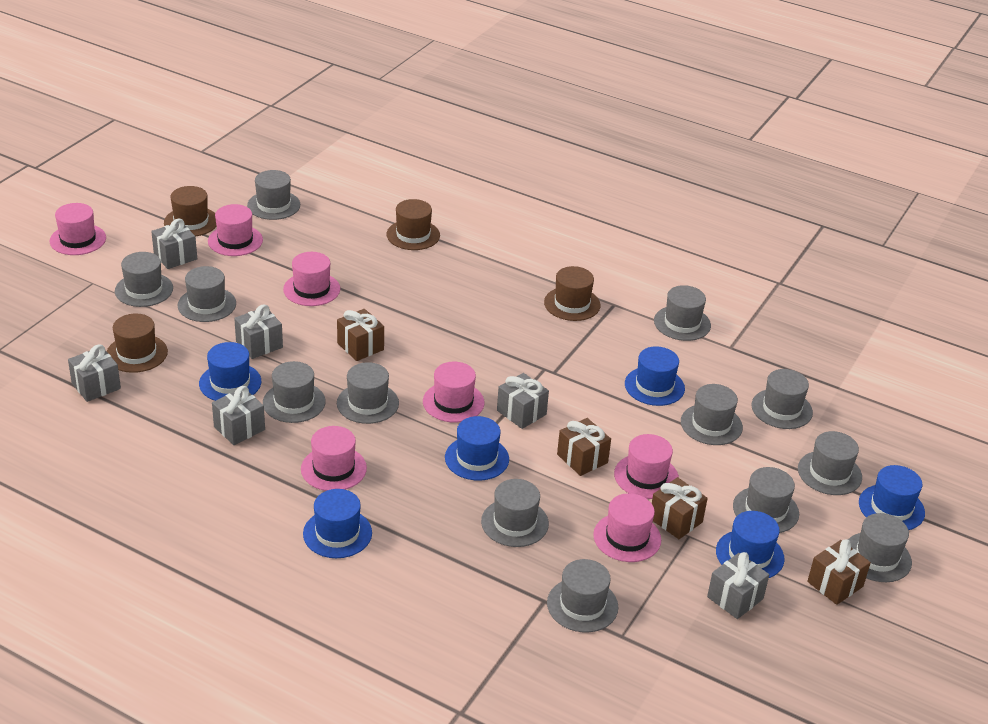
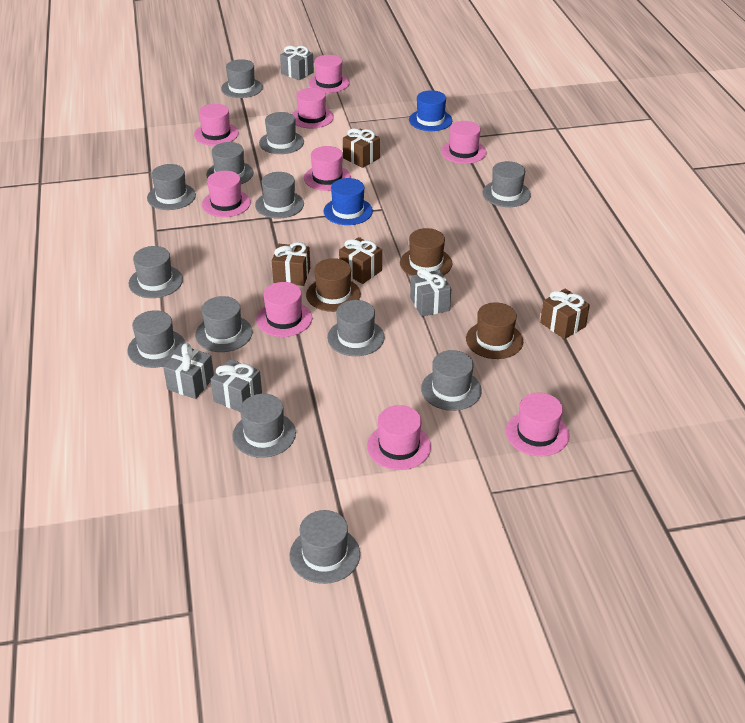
blue hat: [199,342,261,401] [303,489,372,558] [445,416,509,481] [625,346,685,406] [716,511,785,578] [859,465,925,530] = 6 -> [323,178,373,225] [409,90,452,131] = 2
brown hat: [106,314,168,373] [164,186,216,237] [386,199,440,250] [544,266,601,321] = 4 -> [306,258,361,312] [400,228,452,276] [466,302,523,359] = 3
grey gift: [68,344,121,402] [151,219,197,269] [212,386,265,445] [234,304,283,359] [497,373,549,429] [707,552,769,619] = 6 -> [163,343,214,399] [211,359,262,412] [280,46,314,80] [410,269,451,317] = 4
pink hat: [50,203,106,255] [208,204,263,256] [283,252,340,306] [301,426,367,491] [423,362,484,423] [593,493,661,562] [614,434,679,499] = 7 -> [194,104,239,146] [202,171,251,217] [256,282,312,337] [292,88,334,128] [304,146,351,191] [308,55,350,93] [367,405,431,470] [441,121,487,164] [506,393,569,456] = 9

